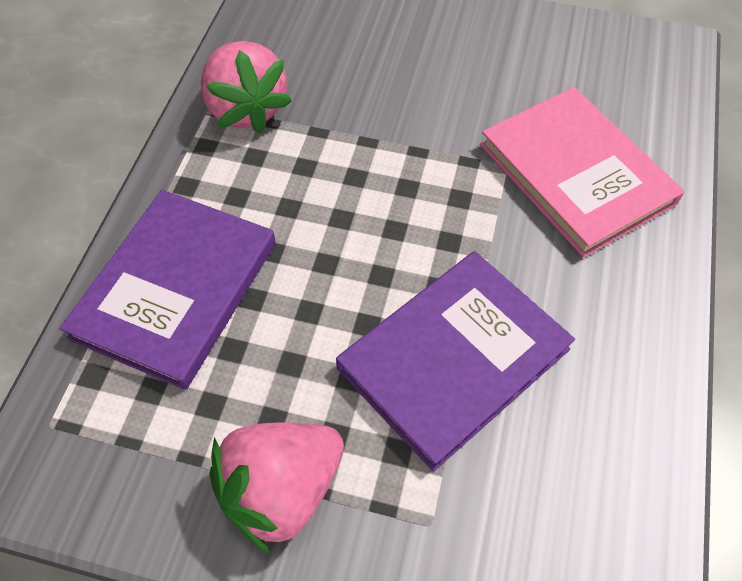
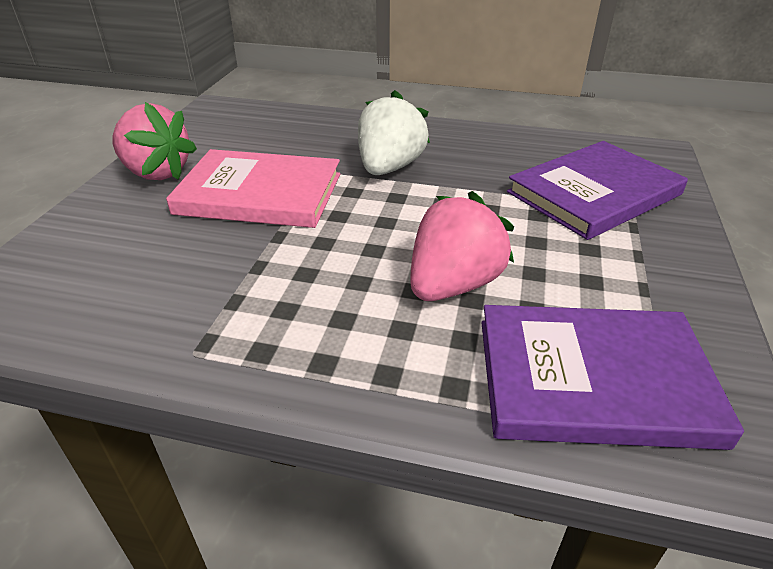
white strawberry: none = 0 -> [358,90,430,175] = 1

